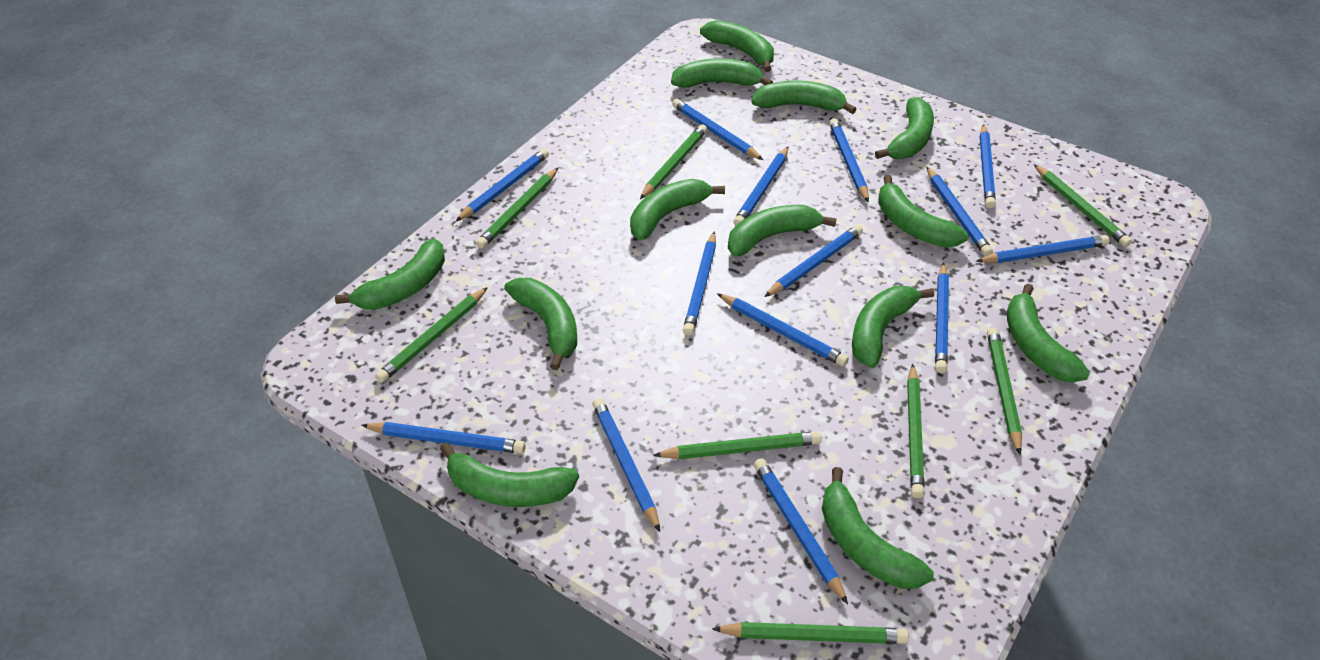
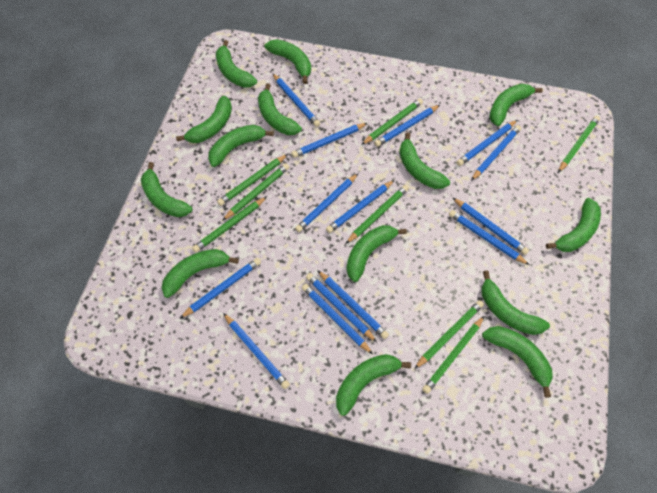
green banana: [335,238,445,310] [440,442,579,507] [504,278,577,370] [630,179,725,240] [671,58,773,88] [700,20,774,72] [728,205,837,256] [751,81,856,114] [822,467,934,589] [852,286,934,368] [875,97,934,159] [878,175,968,248] [1007,284,1090,383] = 13 -> [141,162,192,217] [162,249,239,298] [176,96,232,143] [208,125,274,167] [216,40,257,88] [258,83,302,135] [265,39,311,84] [336,354,411,416] [346,225,407,282] [399,132,450,189] [481,271,550,335] [482,326,553,398] [489,84,543,126] [546,198,601,252] = 14

